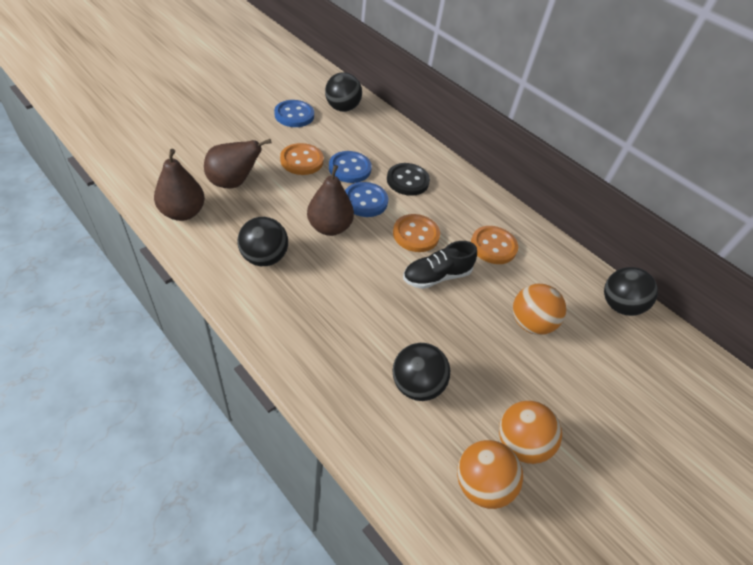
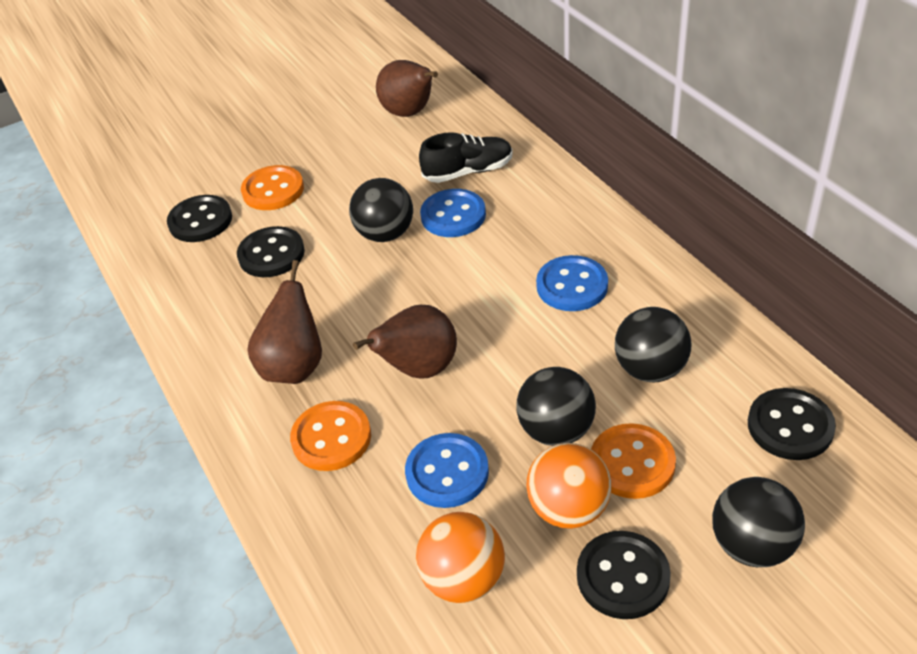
black button: [387,163,430,196] = 1 -> [167,195,232,242] [237,226,305,277] [577,531,671,619] [748,388,836,460] = 4
orange ball: [457,440,523,509] [499,401,562,464] [513,284,566,335] = 3 -> [416,512,505,603] [527,443,612,529] = 2

